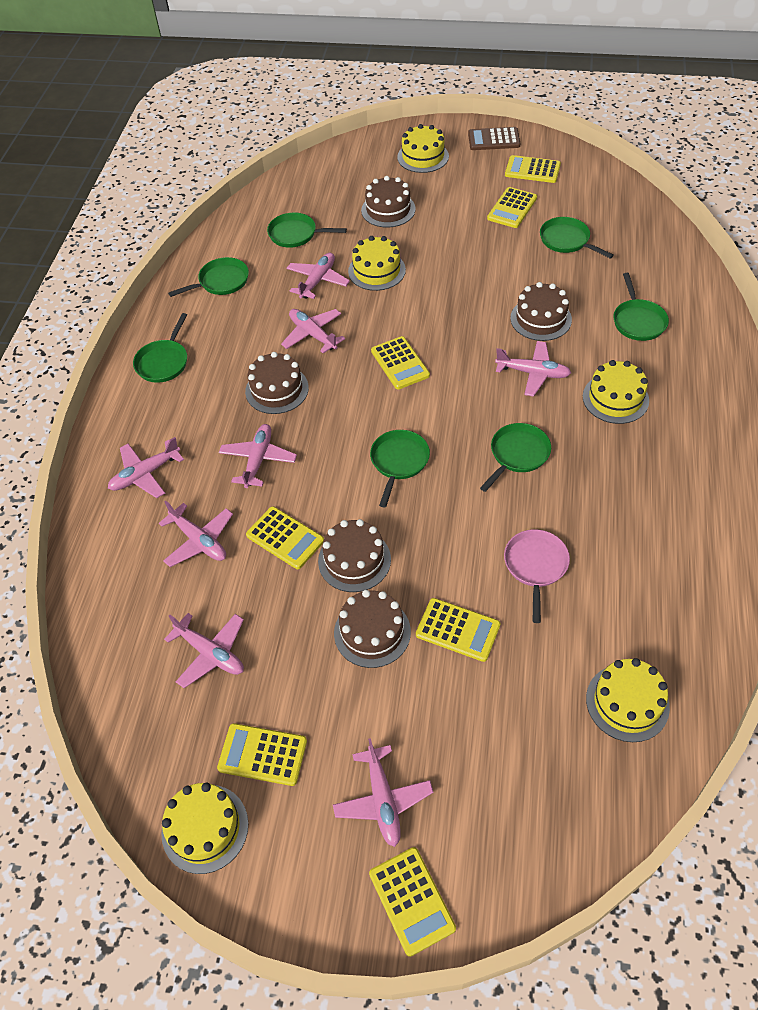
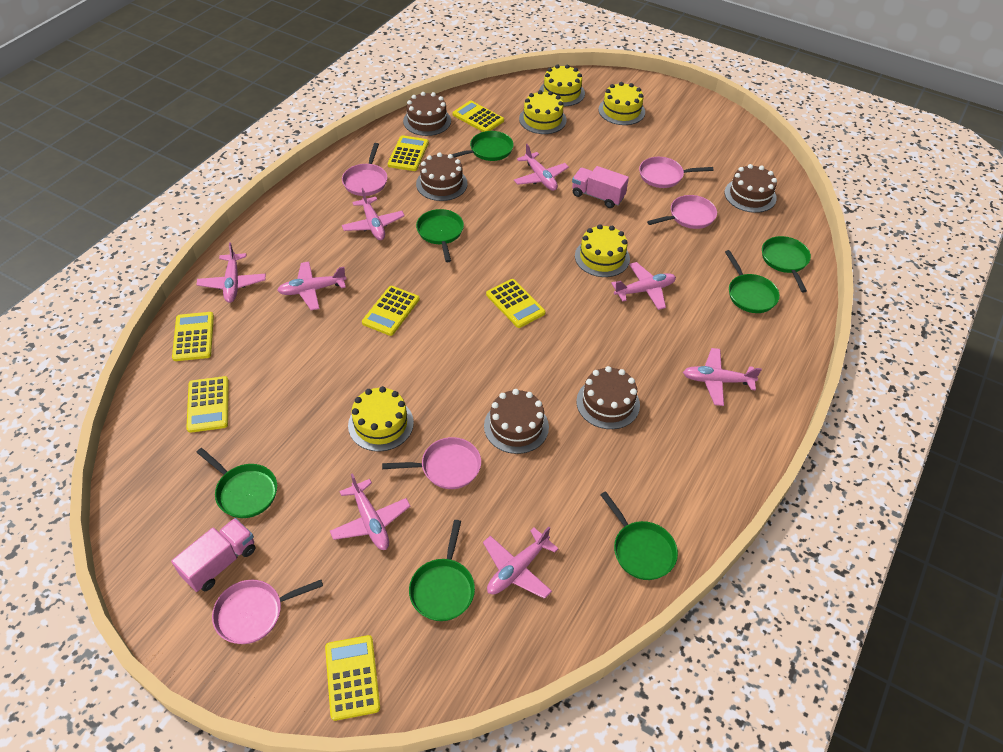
brown calculator: [468,127,521,150] = 1 -> none = 0
pink pan: [504,529,570,623] = 1 -> [212,580,323,644] [342,143,387,196] [382,437,481,489] [639,157,713,188] [647,195,717,229] = 5
pink truck: none = 0 -> [171,518,255,592] [572,166,629,208] = 2

